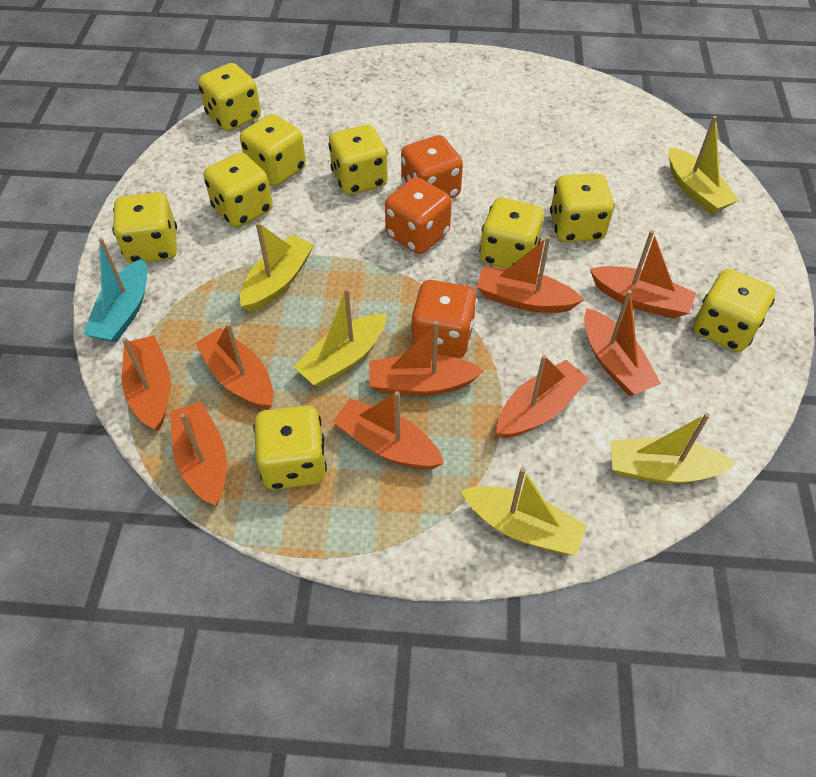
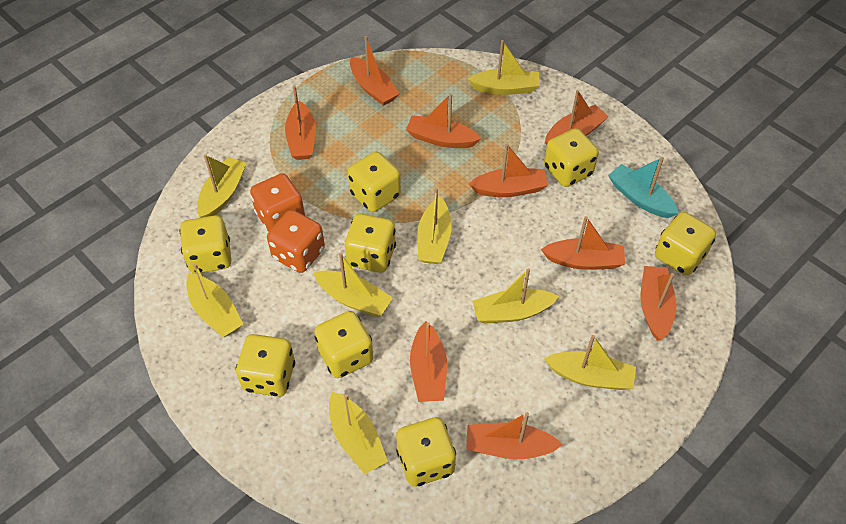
orange dice: [385,177,452,254] [401,135,463,198] [411,280,477,358] = 3 -> [250,173,305,232] [267,210,325,273] = 2
yellow boat: [240,222,314,312] [294,288,387,387] [461,468,587,556] [610,413,736,484] [669,116,739,214] = 5 -> [186,263,243,337] [197,154,246,218] [313,253,393,317] [329,392,388,474] [417,188,452,264] [468,40,540,95] [472,268,559,324] [544,335,636,390] = 8
yellow dice: [112,192,177,264] [198,63,261,131] [204,152,273,227] [240,114,306,186] [253,405,327,489] [328,125,388,195] [479,198,544,269] [550,174,614,242] [693,269,775,352] = 9 -> [180,215,231,274] [236,334,295,397] [314,311,373,378] [345,214,396,273] [348,152,401,212] [396,417,456,487] [544,128,599,187] [655,212,716,276] = 8

